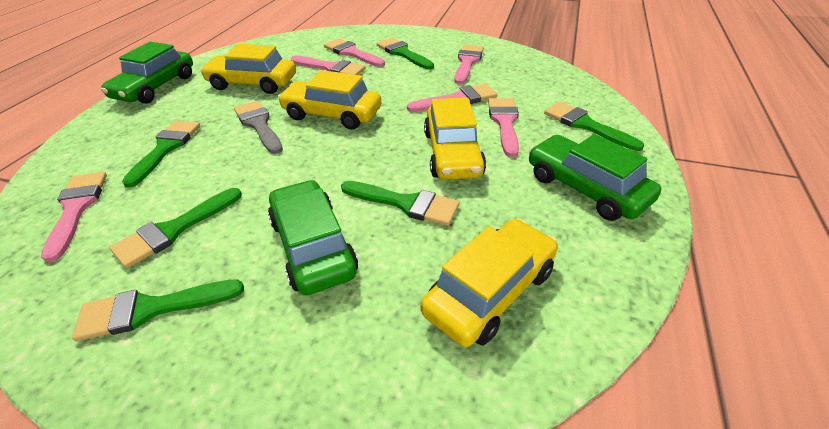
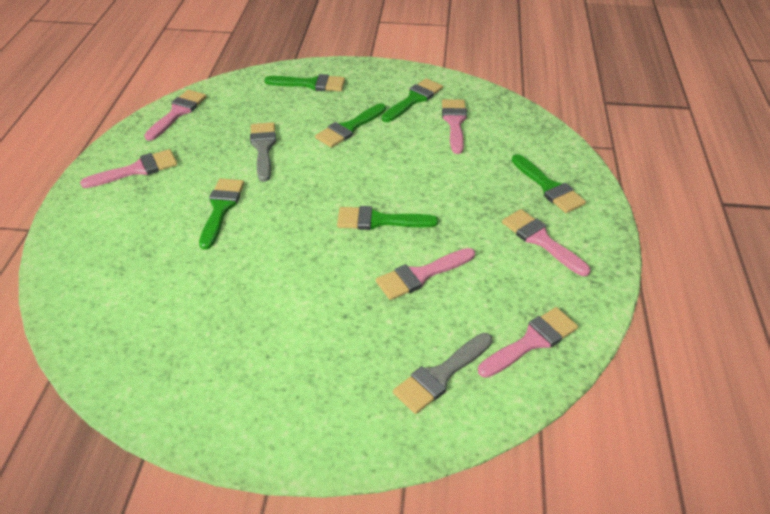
green car: [101,42,193,103] [268,180,358,295] [529,134,661,221] = 3 -> none = 0
grey brush: [234,101,283,154] = 1 -> [250,122,276,182] [393,333,493,414] = 2
yellow car: [200,44,296,94] [278,70,381,130] [420,219,558,347] [424,97,486,180] = 4 -> none = 0

